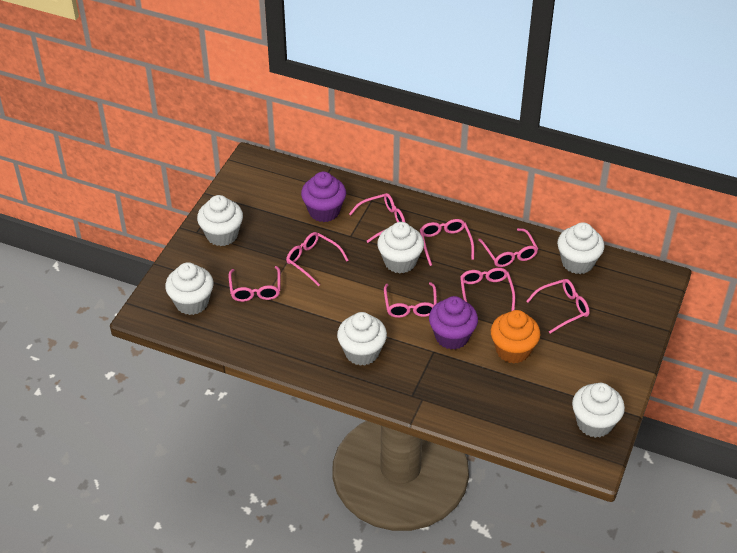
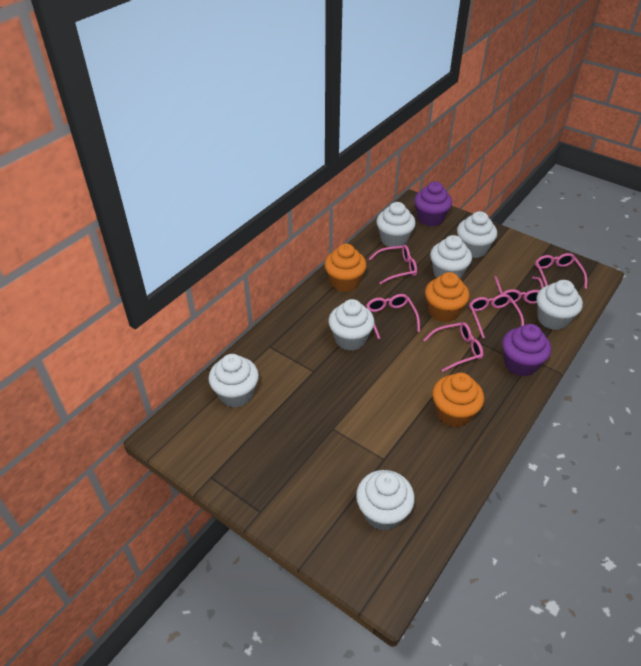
orange cupcake: [491,310,540,364] = 1 -> [324,244,367,292] [425,272,469,322] [432,373,484,427] = 3
pink glasses: [229,266,281,302] [286,232,349,286] [349,193,405,243] [384,282,437,318] [420,219,474,266] [460,268,515,311] [478,228,538,267] [526,279,590,334] = 8 -> [366,294,420,339] [369,245,417,284] [424,322,483,372] [469,294,524,339] [494,276,544,304] [535,253,587,289] = 6
white cupcake: [165,262,214,315] [197,195,243,246] [337,312,387,366] [377,222,424,274] [557,222,604,274] [572,383,625,438] = 6 -> [208,354,259,408] [328,299,375,350] [356,470,415,531] [376,202,416,247] [430,235,472,279] [457,211,497,258] [536,280,583,330] = 7

